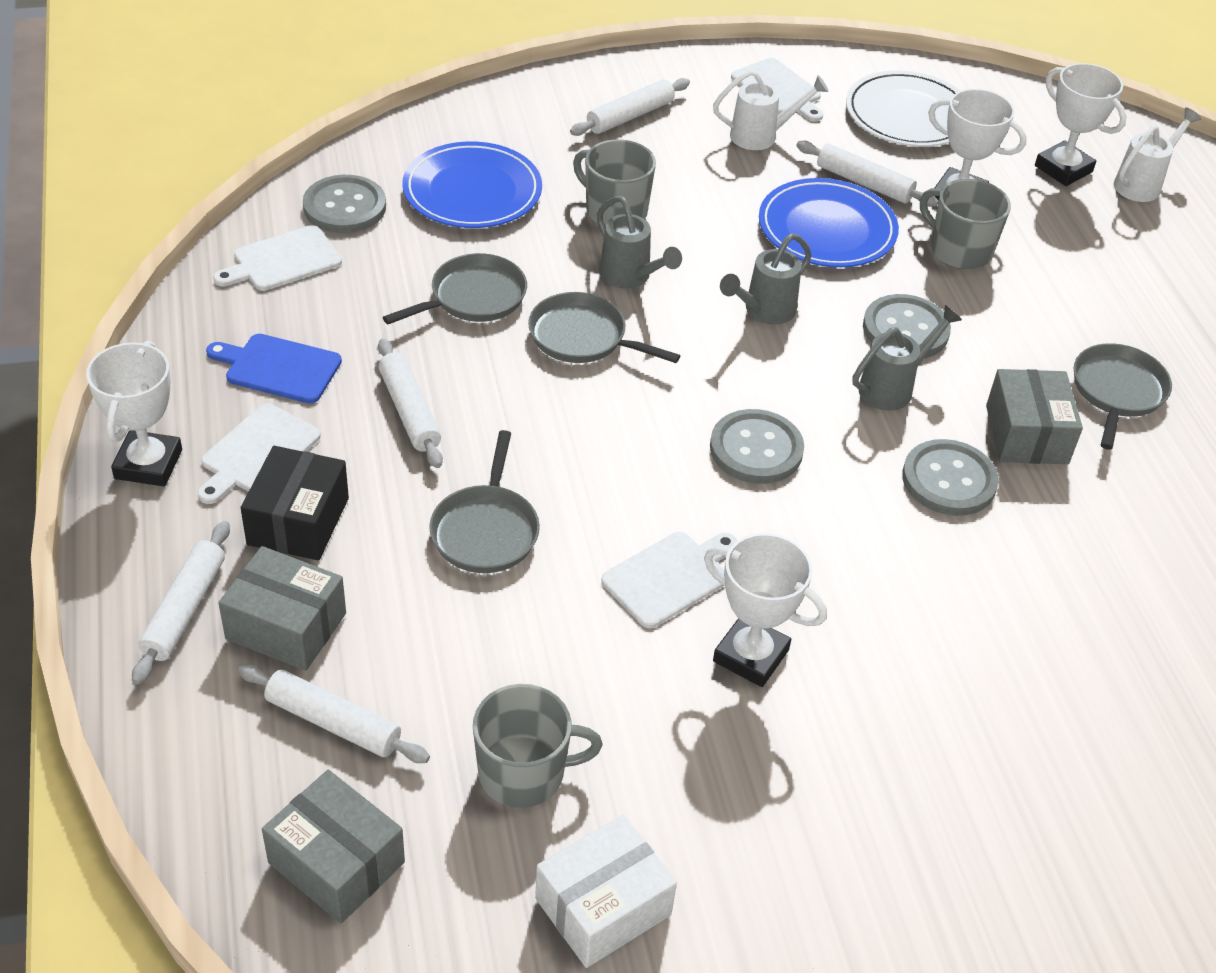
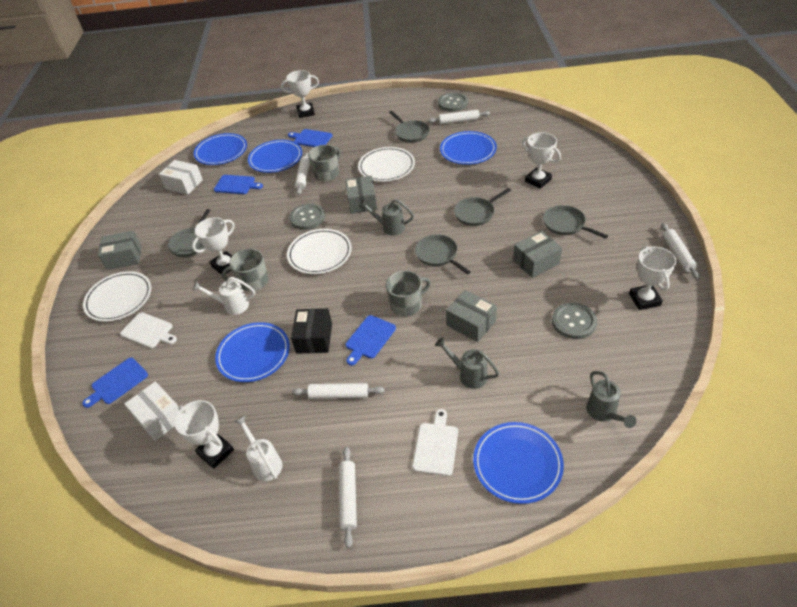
blue cutting board: [206,334,342,404] = 1 -> [82,358,148,408] [214,175,263,194] [288,129,333,147] [346,315,396,366] = 4
blue plate: [402,141,542,228] [759,178,899,267] = 2 -> [194,133,247,165] [215,322,290,382] [248,140,302,173] [440,131,497,165] [473,422,564,504] = 5
grey box: [218,546,346,671] [262,770,405,924] [986,369,1083,464] = 3 -> [98,231,141,270] [345,176,377,214] [446,290,497,342] [513,231,562,278] = 4
grey button: [303,175,386,233] [710,409,804,484] [863,294,951,358] [902,439,999,516] = 4 -> [289,203,325,230] [438,93,468,112] [552,303,597,339] = 3
grey pan: [383,253,527,324] [429,430,540,573] [528,292,680,363] [1074,343,1172,450] = 4 -> [168,209,211,257] [389,111,430,143] [415,234,471,275] [454,188,511,226] [543,205,608,239] = 5
white box: [535,815,677,968] = 1 -> [124,382,179,441] [159,160,203,195] = 2
white cutting board: [197,403,321,504] [213,225,342,291] [601,532,737,628] [731,58,823,122] = 4 -> [120,313,177,348] [412,409,458,476] = 2
white plate: [846,70,960,147] = 1 -> [83,271,151,322] [287,229,352,274] [358,147,415,182] = 3
white trophy: [86,341,182,486] [704,533,827,687] [928,89,1027,201] [1035,63,1127,186] = 4 -> [174,400,234,469] [192,217,234,275] [281,70,319,118] [522,132,561,189] [629,246,677,310] = 5

